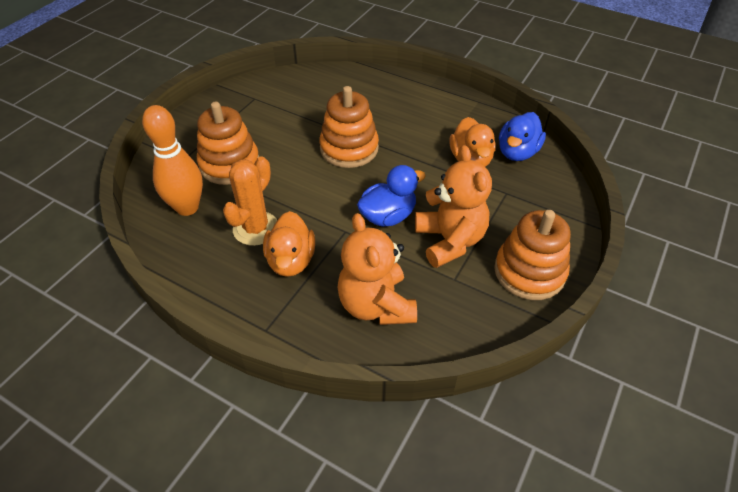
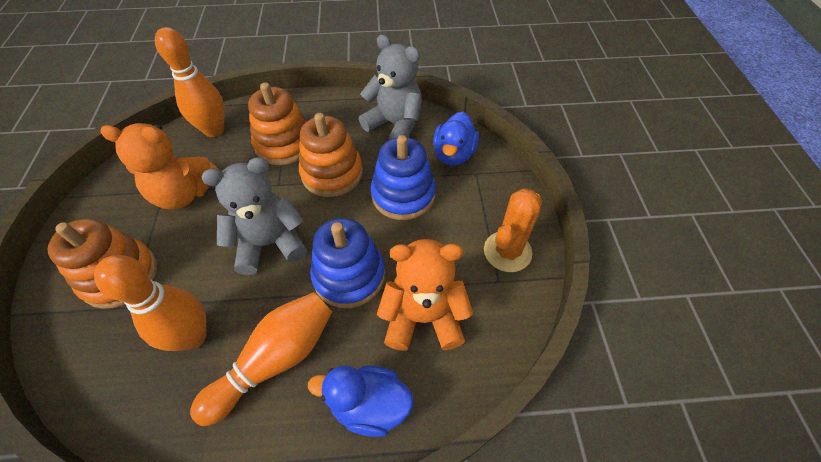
blue stacking toy: none = 0 -> [310,218,385,308] [371,135,436,220] = 2
grey teddy bear: none = 0 -> [202,157,307,275] [359,34,422,140] = 2
orange bowling pin: [142,105,203,216] = 1 -> [94,255,207,351] [155,27,225,137] [190,292,332,426] = 3
orange duck: [263,211,315,277] [449,117,495,167] = 2 -> none = 0

